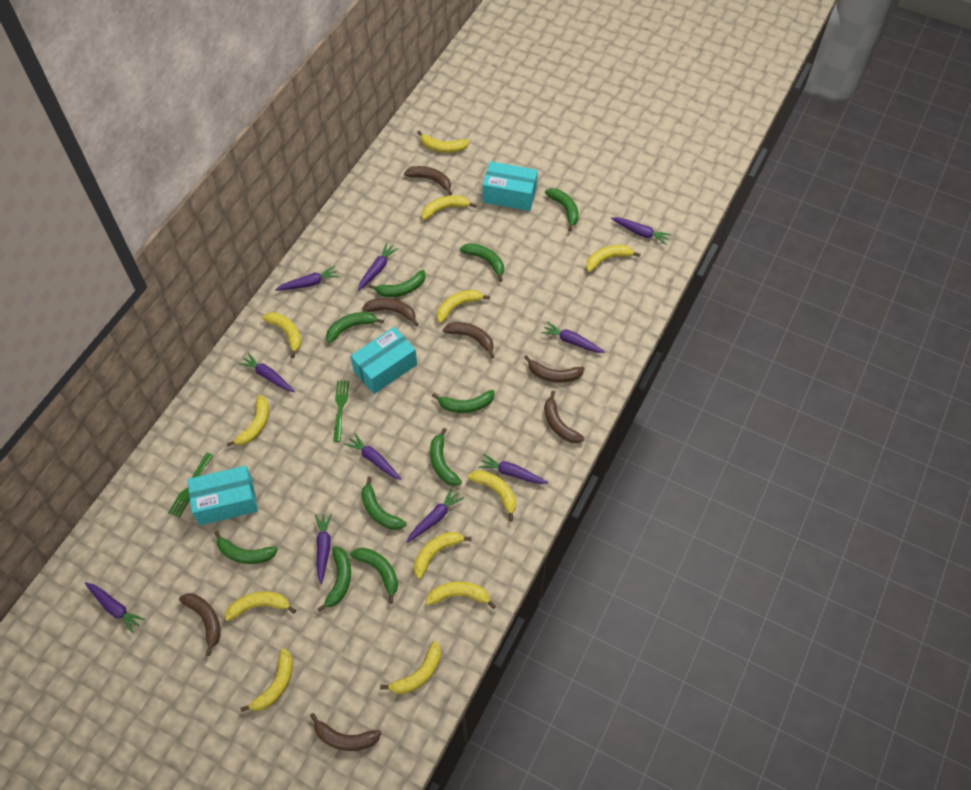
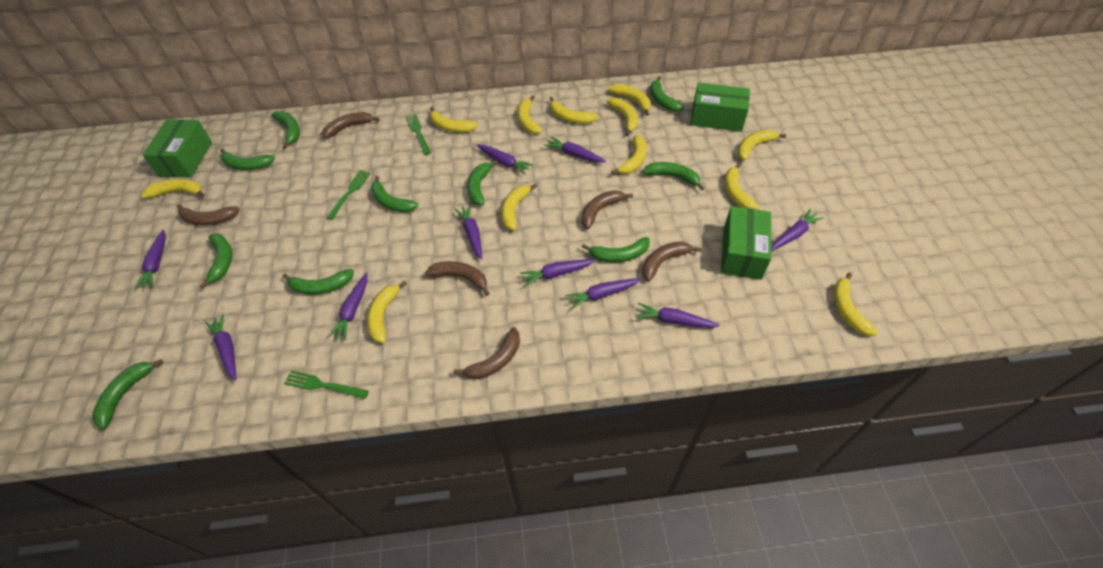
brown banana: [179,594,221,656] [310,713,381,751] [362,298,419,326] [404,166,452,195] [443,322,494,358] [524,355,585,383] [544,391,585,443] = 7 -> [177,204,239,225] [322,112,380,138] [425,261,490,296] [453,327,520,379] [582,190,633,229] [642,241,701,281] = 6
green box: none = 0 -> [142,119,212,177] [690,83,750,132] [721,206,771,280] = 3
green fork: [168,453,213,518] [333,381,349,442] = 2 -> [284,370,369,399] [327,170,371,220] [406,114,431,155] = 3
turquoise box: [187,466,258,525] [350,327,417,394] [482,161,538,211] = 3 -> none = 0

